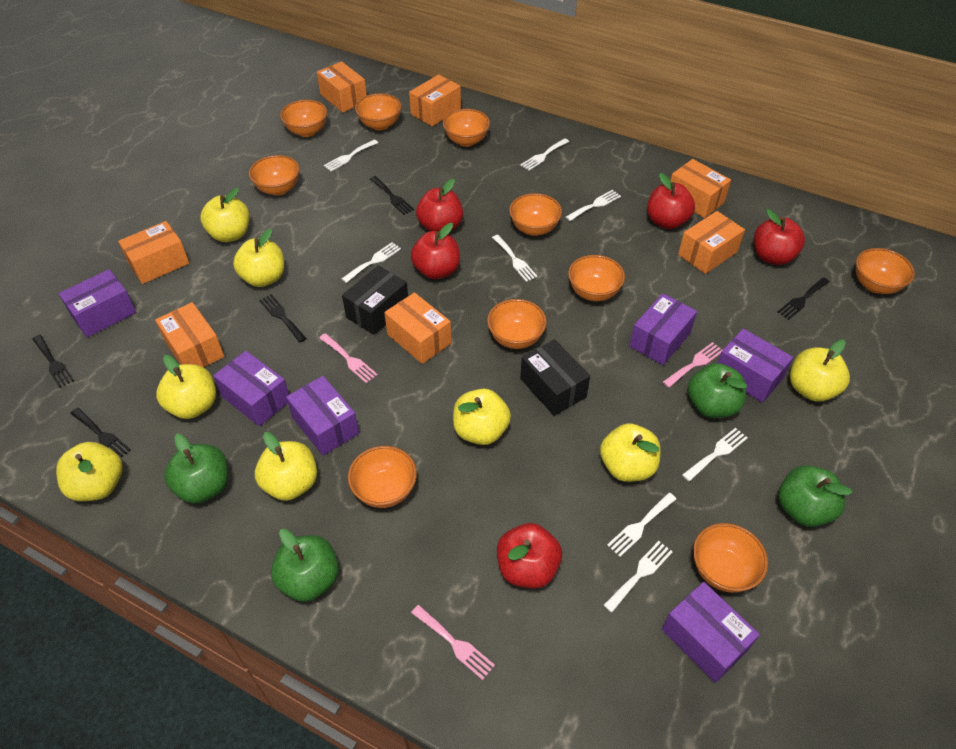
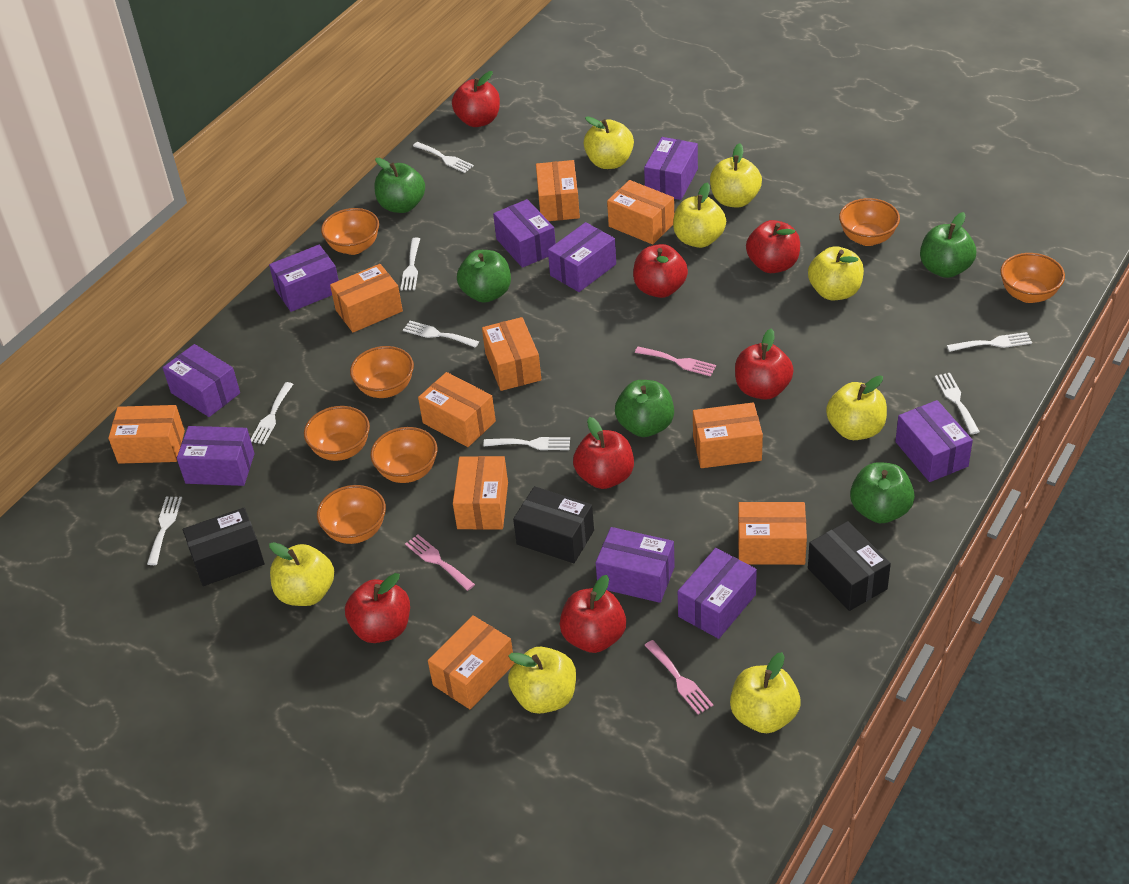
black box: [342,265,408,335] [520,339,590,416] = 2 -> [183,508,265,586] [513,486,594,563] [808,521,891,611] = 3
black fork: [32,335,74,388] [70,408,131,458] [259,294,307,343] [370,176,414,215] [778,277,830,320] = 5 -> none = 0
green apple: [164,434,228,504] [271,529,339,602] [688,363,747,418] [779,465,853,527] = 4 -> [375,158,425,213] [457,250,511,303] [615,380,674,437] [850,462,915,523] [920,212,976,278] = 5
orange bowl: [249,155,300,196] [280,100,327,137] [348,446,417,508] [355,93,402,131] [443,109,490,147] [487,299,547,349] [509,193,562,236] [568,255,625,301] [693,523,768,593] [856,248,915,294] = 10 -> [304,406,370,461] [317,485,386,544] [321,208,379,255] [350,346,414,398] [370,427,437,483] [839,198,900,246] [1000,253,1065,303] = 7
orange box: [118,221,189,284] [155,302,224,367] [317,61,367,113] [384,292,452,364] [409,74,461,126] [671,159,731,218] [678,211,745,274] = 7 -> [108,405,185,464] [330,264,403,333] [418,372,496,447] [428,615,514,710] [453,456,508,530] [482,317,541,391] [536,160,580,221] [607,180,674,244] [693,402,763,468] [738,502,807,565] = 10
purple box: [58,269,136,337] [213,351,289,426] [286,376,359,456] [629,293,697,365] [662,582,760,683] [717,328,793,403] = 6 -> [163,344,240,417] [177,426,255,486] [269,245,339,312] [493,199,556,268] [548,222,616,292] [596,527,675,603] [644,137,698,200] [678,548,757,639] [895,400,973,482] = 9
red apple: [411,223,460,279] [416,179,463,231] [497,523,562,588] [647,173,695,229] [754,209,805,265] = 5 -> [345,573,410,643] [452,71,500,127] [560,575,626,653] [573,417,634,489] [633,244,688,298] [735,329,794,400] [746,220,800,273] = 7

